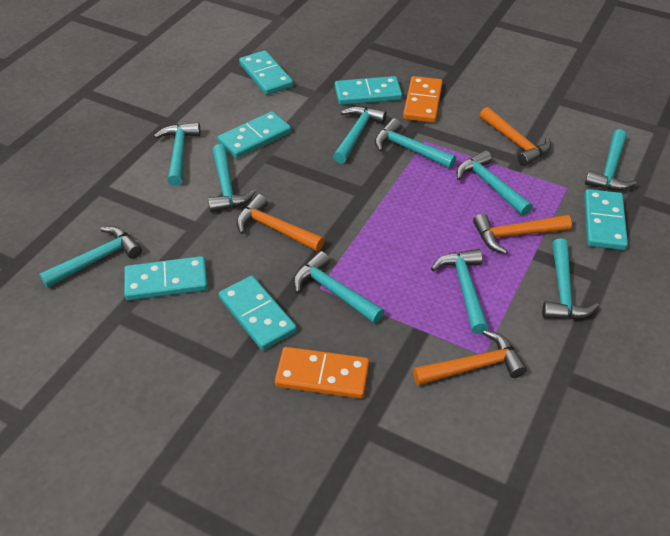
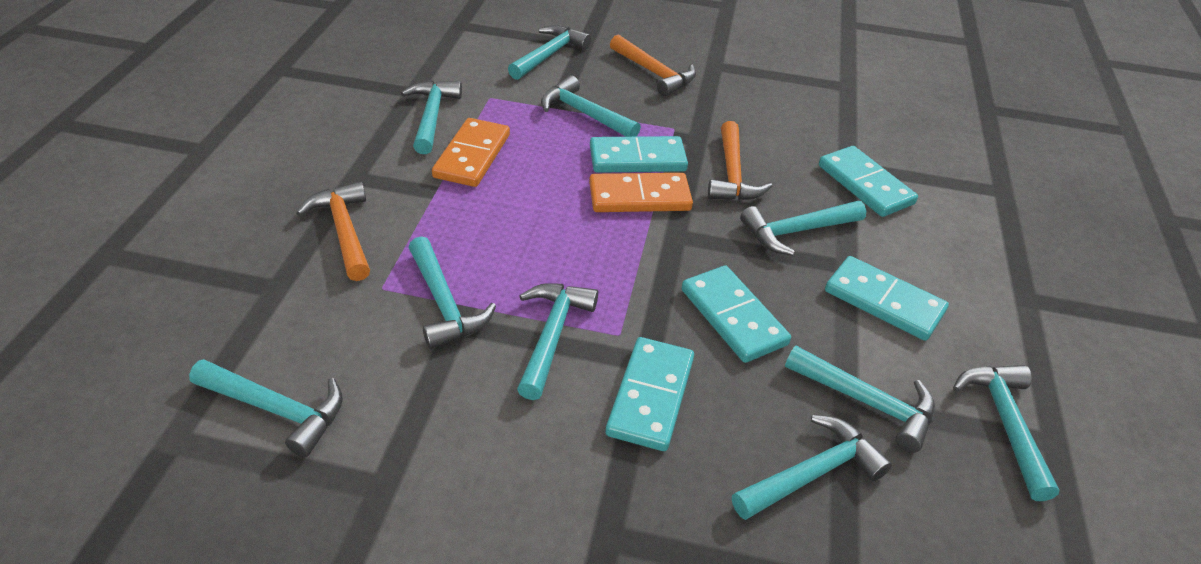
orange hammer: [236,194,325,252] [413,330,527,386] [473,214,572,254] [480,107,551,166] = 4 -> [297,181,370,281] [610,35,696,96] [708,121,772,201] = 3
turquoise domino: [124,256,208,300] [218,111,291,158] [219,275,297,350] [239,50,293,95] [335,76,402,105] [584,189,628,250] = 6 -> [590,136,688,173] [606,337,694,451] [682,266,791,363] [819,146,918,217] [825,256,949,341] = 5

